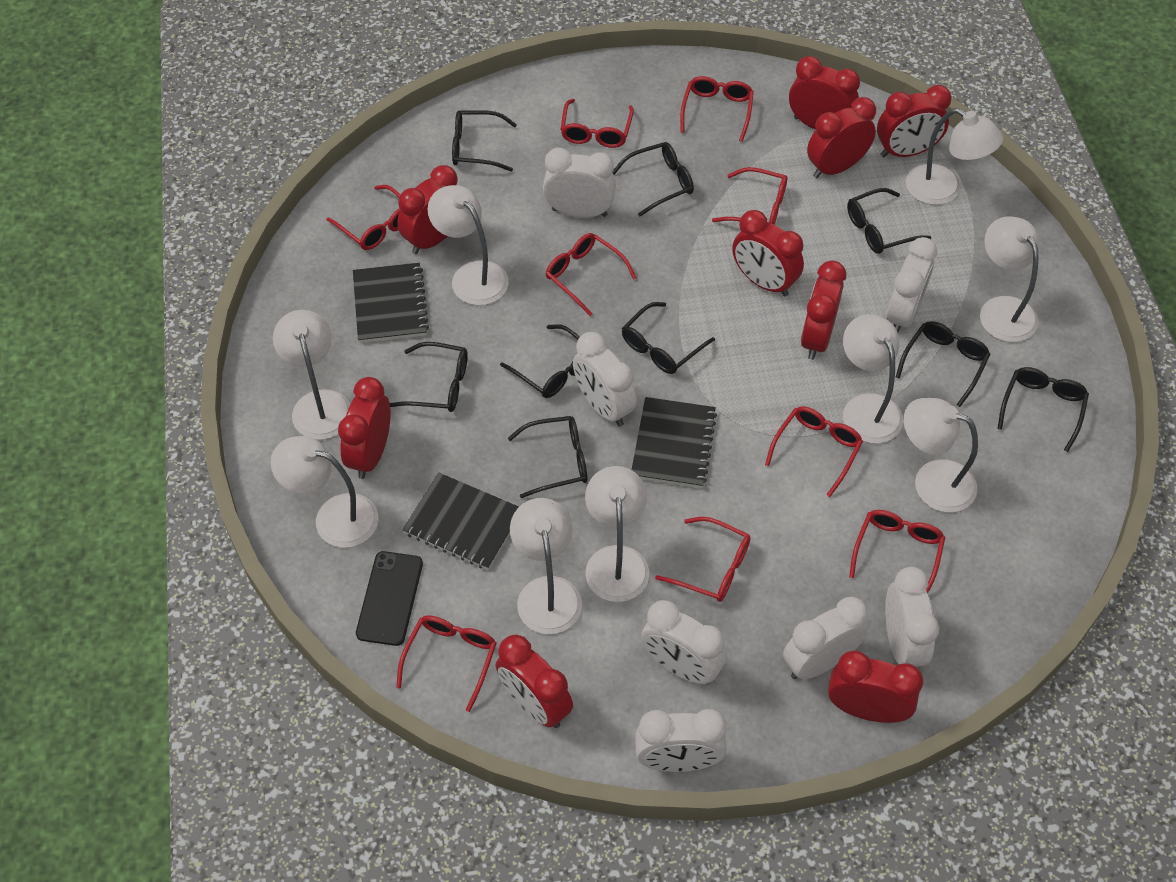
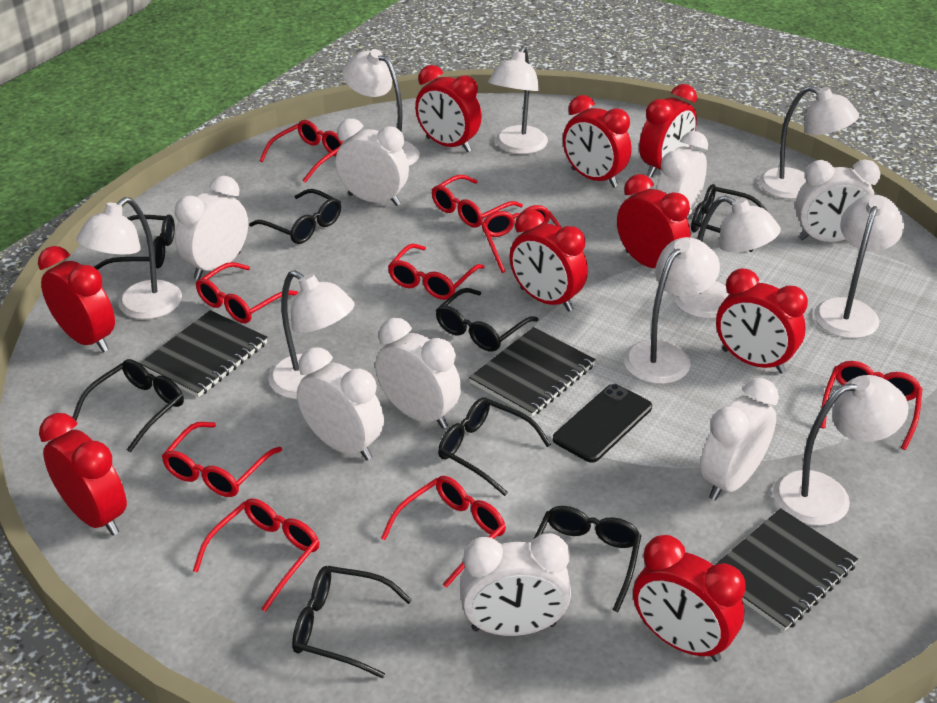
black glasses: [390,342,468,412] [452,110,517,172] [500,324,580,398] [508,416,587,498] [612,142,694,217] [622,302,715,374] [847,188,931,254] [895,321,990,407] [997,367,1089,452] = 9 -> [72,359,184,452] [94,215,175,270] [249,189,341,244] [292,566,412,678] [436,288,538,352] [438,397,551,496] [534,506,642,612] [691,184,769,252] = 8
white clock: [543,148,616,218] [573,332,637,427] [635,709,727,772] [641,600,727,684] [783,597,868,679] [885,567,939,667] [886,237,937,332] = 7 -> [175,176,248,280] [297,347,384,460] [336,119,409,206] [375,318,461,429] [460,533,571,636] [656,131,708,219] [700,378,779,501] [795,160,881,242] = 8

